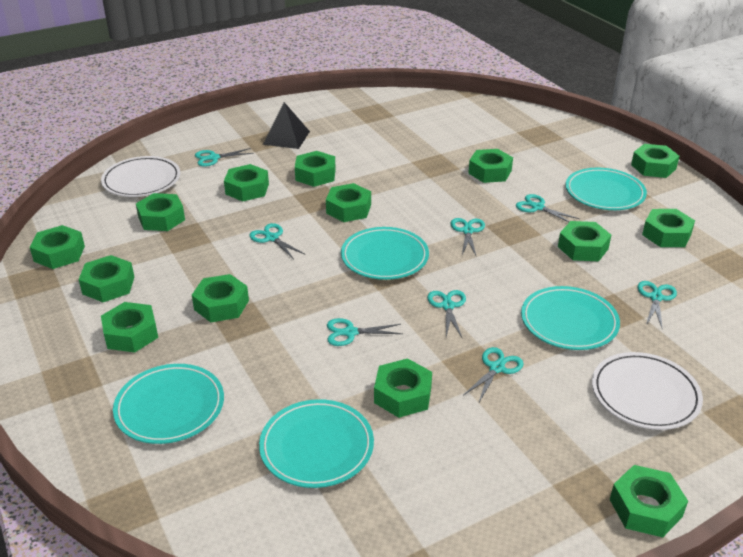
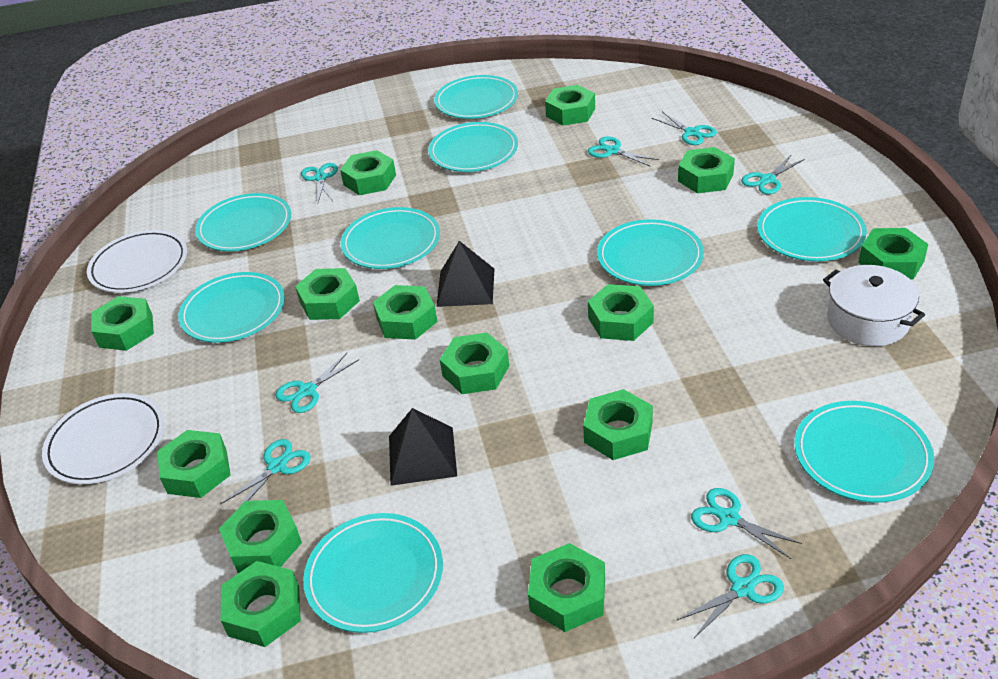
black pyramid: [263,102,310,149] = 1 -> [389,408,457,486] [436,241,494,307] = 2
turquoise plate: [113,364,224,444] [259,399,374,488] [341,227,429,280] [521,286,620,350] [565,168,647,210] = 5 -> [178,272,285,343] [195,193,291,251] [303,513,443,633] [341,207,440,269] [428,122,518,172] [434,75,518,119] [597,219,704,286] [757,197,867,261] [795,401,934,503] = 9
white pot: none = 0 -> [823,265,925,346] = 1

